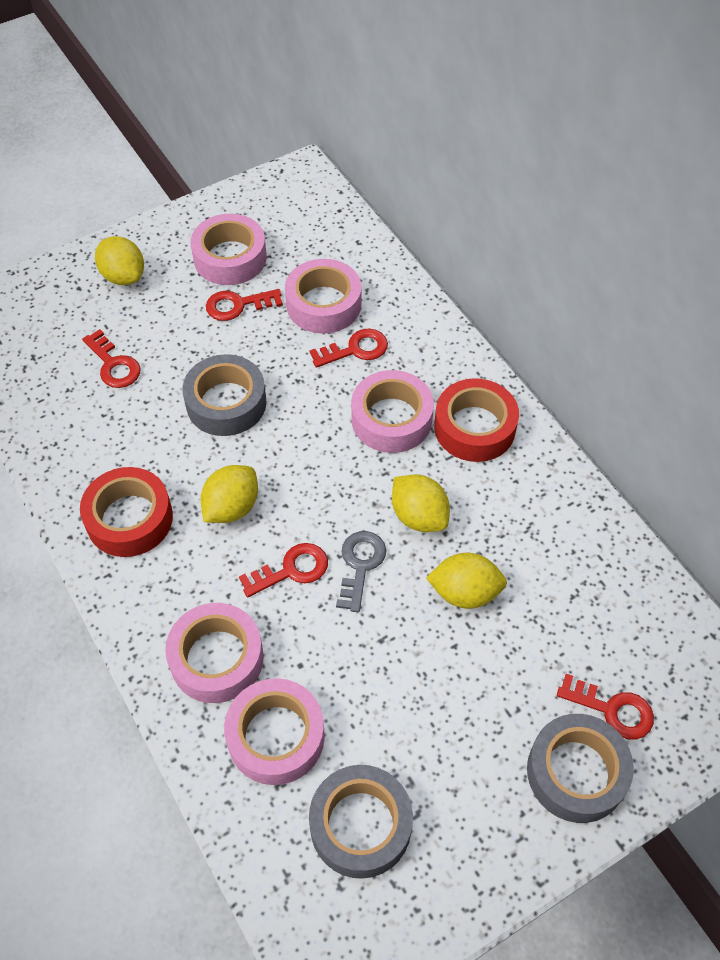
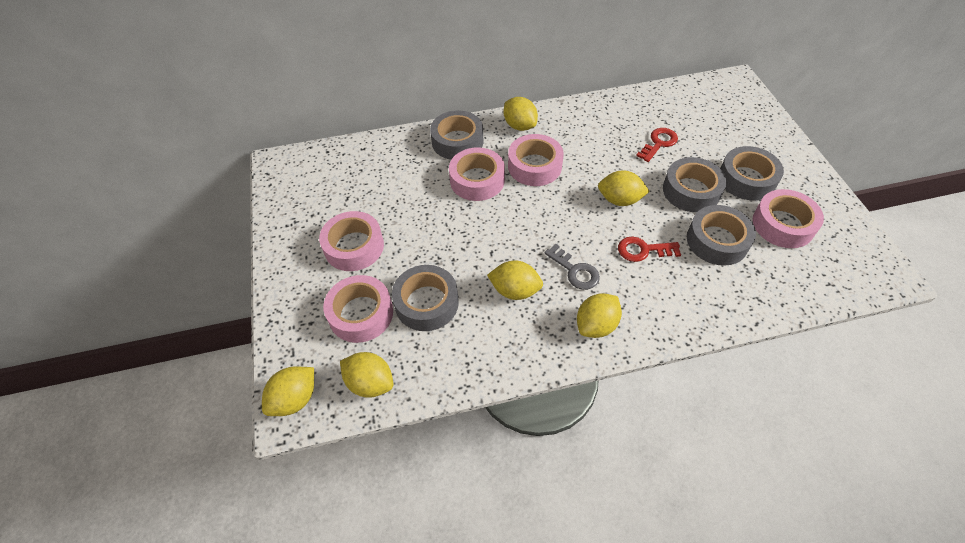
grey tape: [182,354,267,436] [309,765,413,879] [527,714,634,823] = 3 -> [392,265,459,331] [430,111,483,160] [663,157,727,212] [687,205,756,266] [720,146,784,200] = 5
red key: [82,329,141,388] [206,289,283,321] [239,543,328,597] [310,329,388,368] [557,674,654,739] = 5 -> [618,237,681,262] [636,128,678,162] = 2
red tape: [80,467,173,557] [434,378,519,462] = 2 -> none = 0
yellow lemon: [95,236,144,285] [201,465,258,523] [392,474,450,532] [426,553,507,609] = 4 -> [262,366,314,416] [340,352,393,398] [487,260,543,300] [503,97,538,131] [577,293,622,338] [598,170,650,206] = 6

